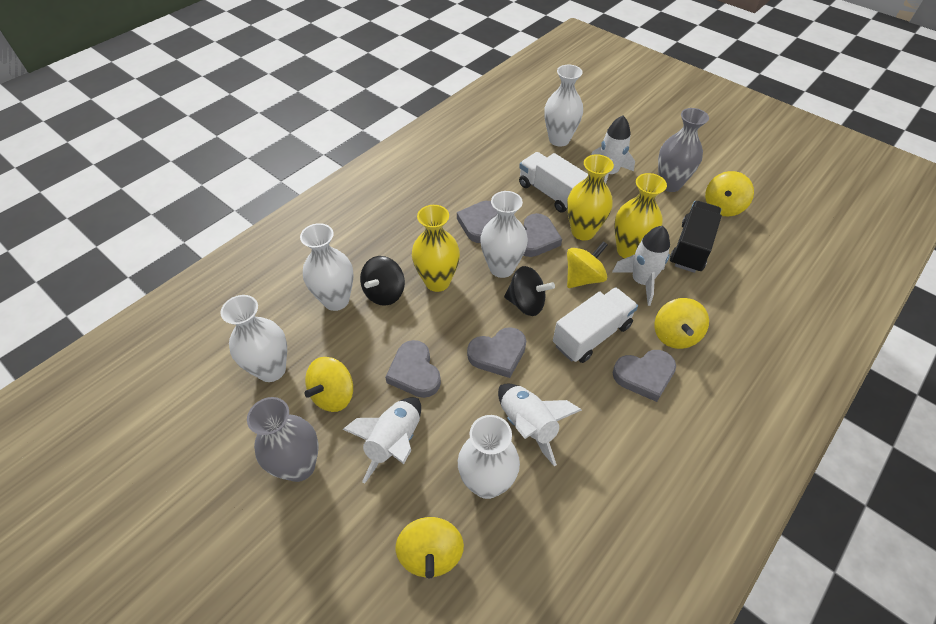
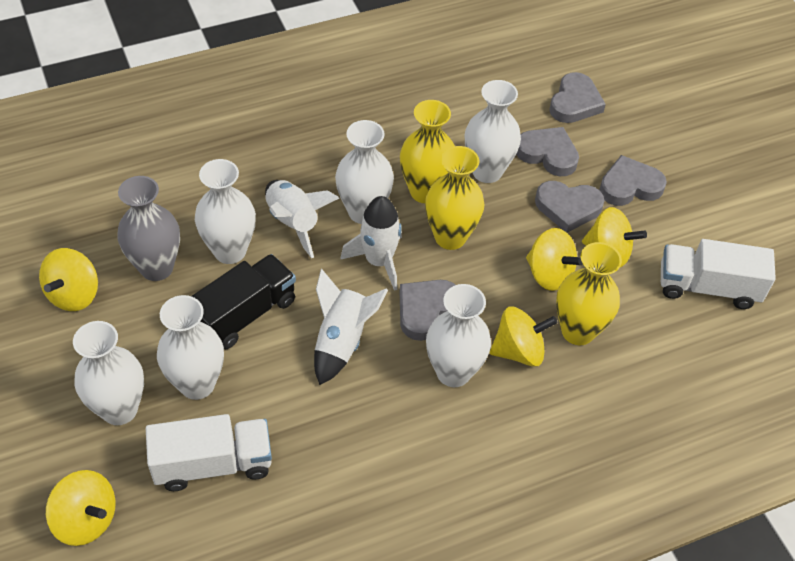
black spinning top: [360,256,405,306] [504,266,555,316] = 2 -> none = 0
grey vase: [247,397,319,482] [658,108,709,192] = 2 -> [117,176,180,281] = 1
white rocket: [342,397,421,484] [498,384,582,466] [591,115,635,184] [612,226,670,306] = 4 -> [265,180,340,258] [314,269,388,385] [340,196,402,291] = 3
white vase: [220,295,287,382] [300,223,354,311] [458,415,520,499] [480,191,528,278] [544,65,583,147] = 5 -> [73,321,144,425] [157,295,224,400] [195,159,256,264] [335,120,394,224] [426,284,491,387] [465,80,521,183] = 6

